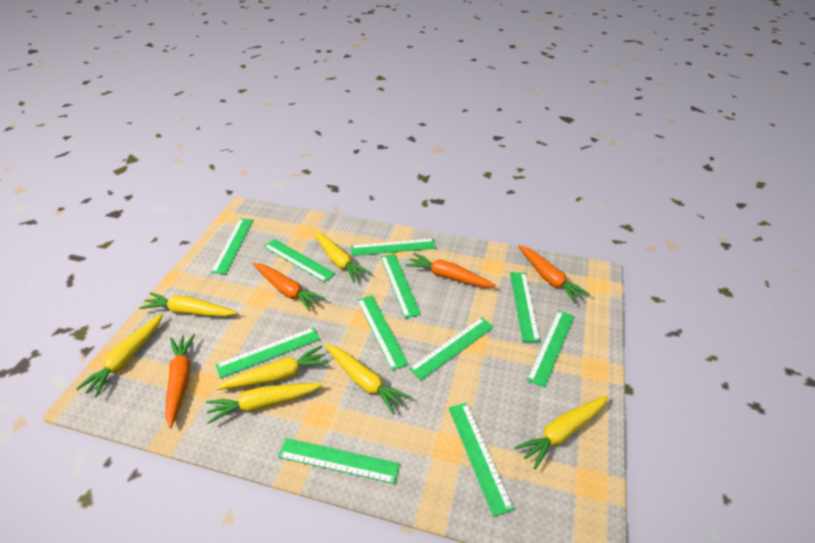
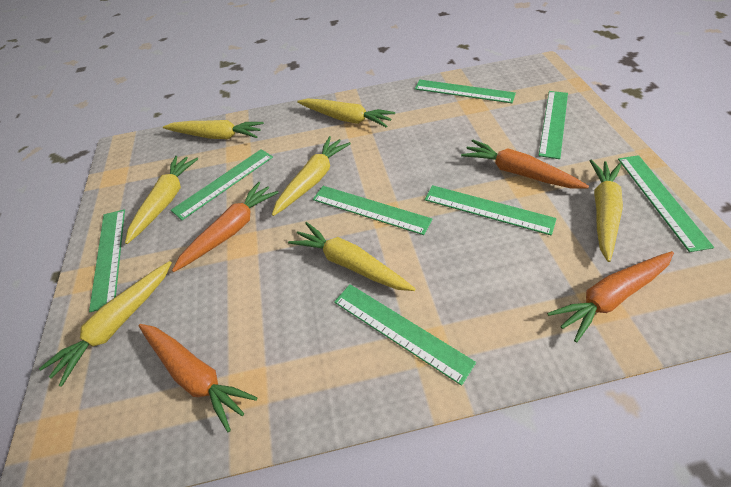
green ruler: [211,219,253,274] [215,327,320,378] [264,239,335,282] [278,438,400,484] [351,239,436,256] [357,295,409,370] [381,254,421,318] [409,317,494,380] [449,403,514,517] [510,272,540,342] [527,310,574,388] = 11 -> [89,210,125,312] [171,149,273,220] [313,186,432,235] [334,284,476,386] [415,80,516,103] [425,185,557,235] [538,91,568,159] [618,155,714,252] = 8

